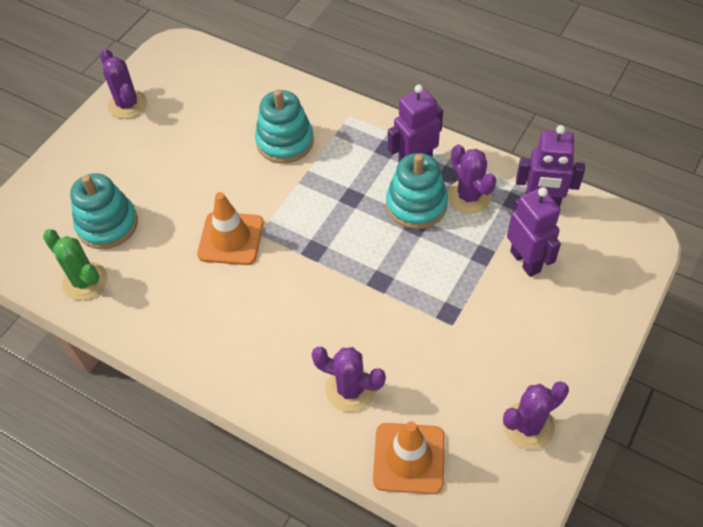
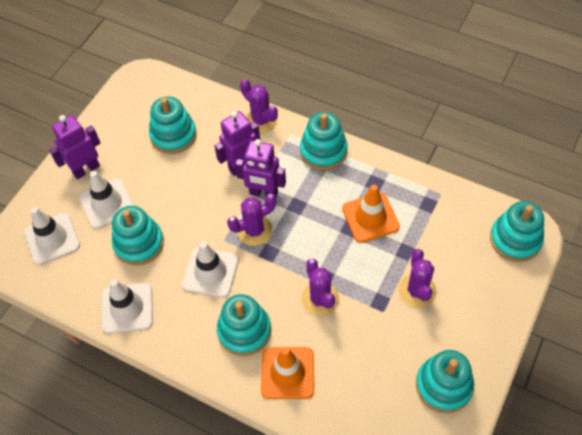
green cactus: [43,229,108,300] = 1 -> none = 0
turquoise stacking toy: [70,173,138,249] [255,89,314,164] [386,153,448,229] = 3 -> [112,206,164,266] [149,96,197,154] [217,294,271,356] [300,112,348,170] [416,350,474,413] [490,201,544,262] = 6
white traffic cone: none = 0 -> [24,207,80,265] [79,171,134,229] [102,279,153,334] [182,242,239,298] = 4

